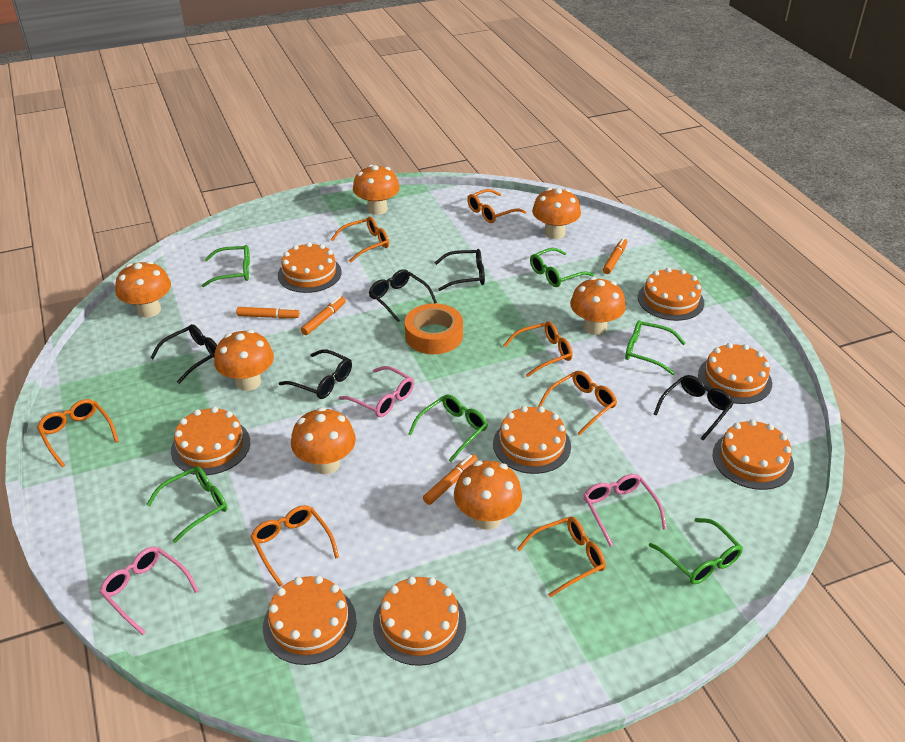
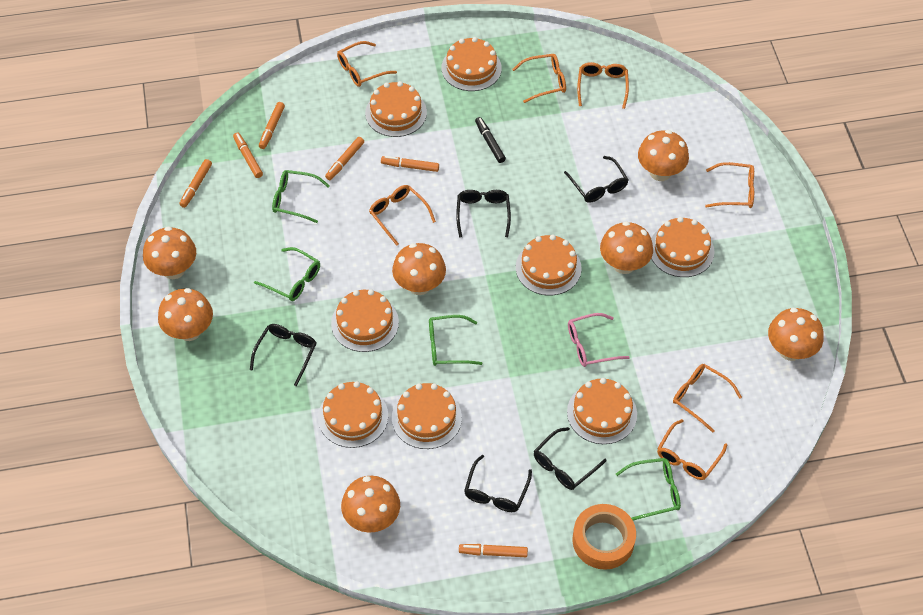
black marker: none = 0 -> [475,117,506,163] = 1
green glasses: [146,466,227,543] [202,245,250,287] [408,394,488,462] [530,248,594,287] [625,320,685,375] [649,518,743,584] = 6 -> [254,247,320,301] [272,170,330,223] [429,315,483,366] [616,458,681,521] = 4
orange marker: [236,307,299,319] [301,296,346,335] [423,454,478,505] [603,238,627,274] = 4 -> [180,159,212,208] [233,133,263,178] [259,102,285,149] [325,137,364,180] [381,156,439,172] [459,544,528,557] = 6
pink glasses: [99,547,199,635] [339,366,414,417] [583,474,667,547] = 3 -> [568,313,630,367] = 1

